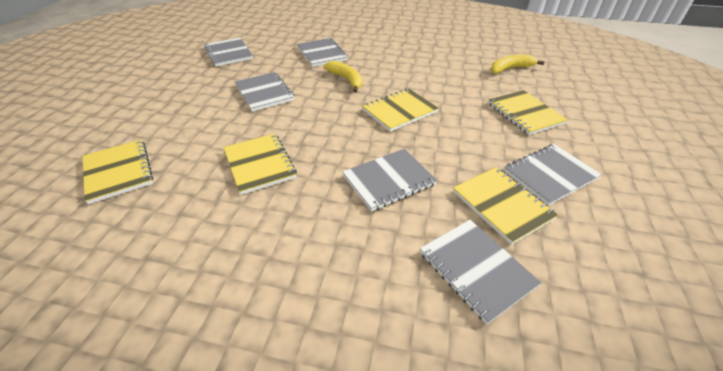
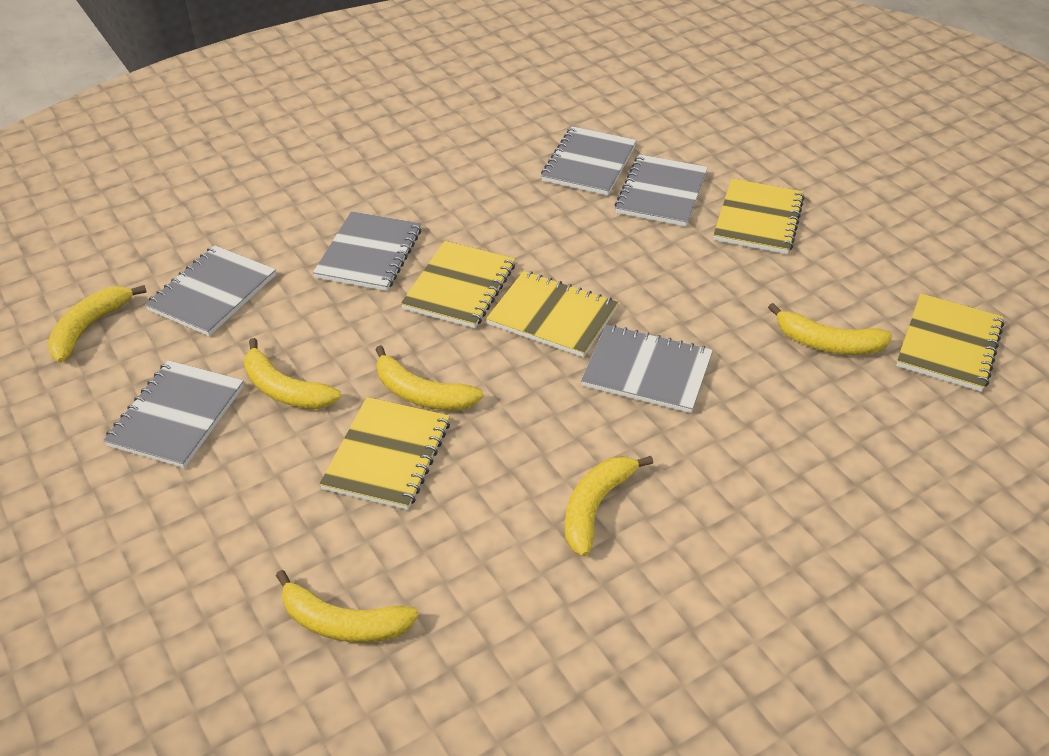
yellow banana: [324,61,362,92] [491,54,545,74] = 2 -> [48,285,146,363] [244,338,341,409] [276,570,419,643] [375,345,484,410] [565,456,653,557] [768,303,892,355] = 6

